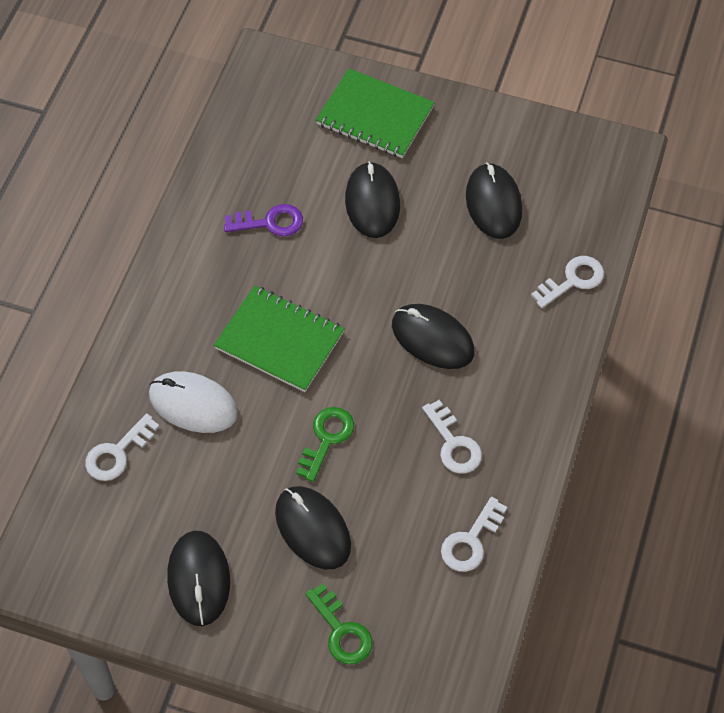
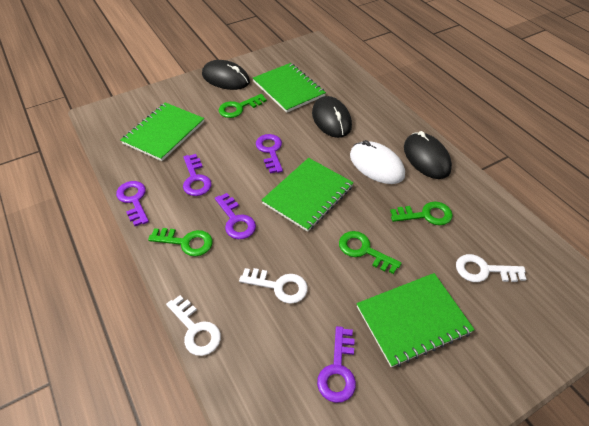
black mouse: [167,531,230,626] [275,486,351,569] [345,161,400,238] [392,304,475,369] [466,163,522,239] = 5 -> [202,60,250,90] [312,96,352,138] [404,131,452,179] = 3
green key: [296,407,354,482] [306,583,373,665] = 2 -> [148,228,213,256] [219,94,267,118] [339,231,402,274] [390,201,453,225] = 4
green notebook: [214,286,345,392] [316,68,435,158] = 2 -> [121,102,204,161] [253,63,326,113] [262,158,354,232] [357,273,475,367] = 4
purple key: [224,204,303,237] = 1 -> [116,181,149,226] [183,154,212,196] [215,193,256,239] [256,134,283,173] [317,326,356,403] = 5
white key: [85,413,160,481] [422,400,482,474] [441,497,507,572] [531,256,604,308] = 4 -> [166,295,221,356] [239,268,308,304] [456,254,526,282] = 3

